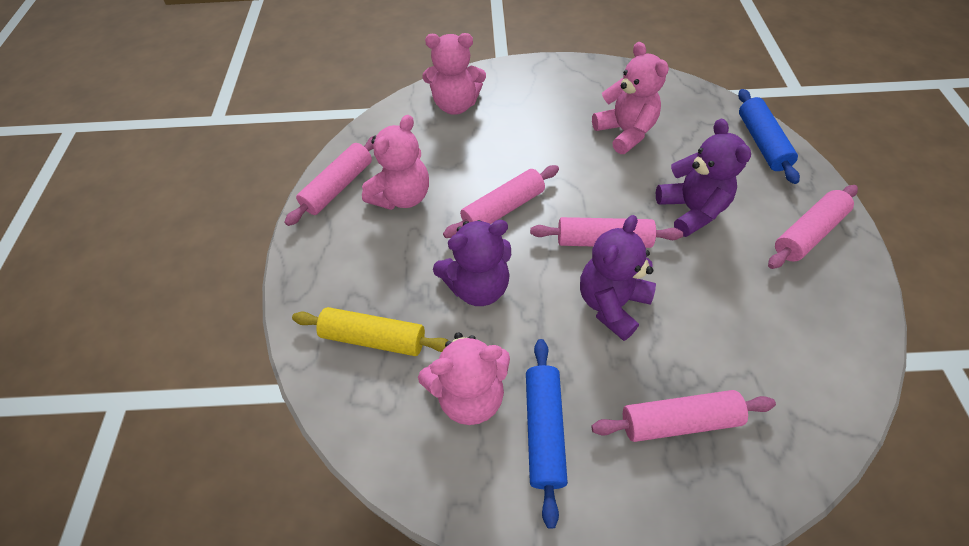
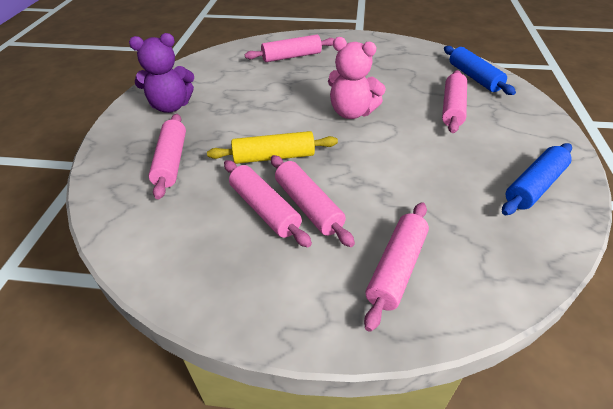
pink rolling pin: [284,135,377,226] [443,165,559,238] [530,217,683,248] [591,390,776,442] [768,185,858,269] = 5 -> [148,114,186,200] [224,160,312,248] [245,35,334,62] [271,155,355,247] [364,202,429,332] [442,70,467,133] = 6
pink teddy bear: [362,115,429,210] [418,332,510,425] [423,33,486,115] [592,42,669,154] = 4 -> [328,37,386,119] = 1
purple teddy bear: [433,220,511,306] [580,215,656,341] [656,119,751,237] = 3 -> [129,33,194,113] = 1

